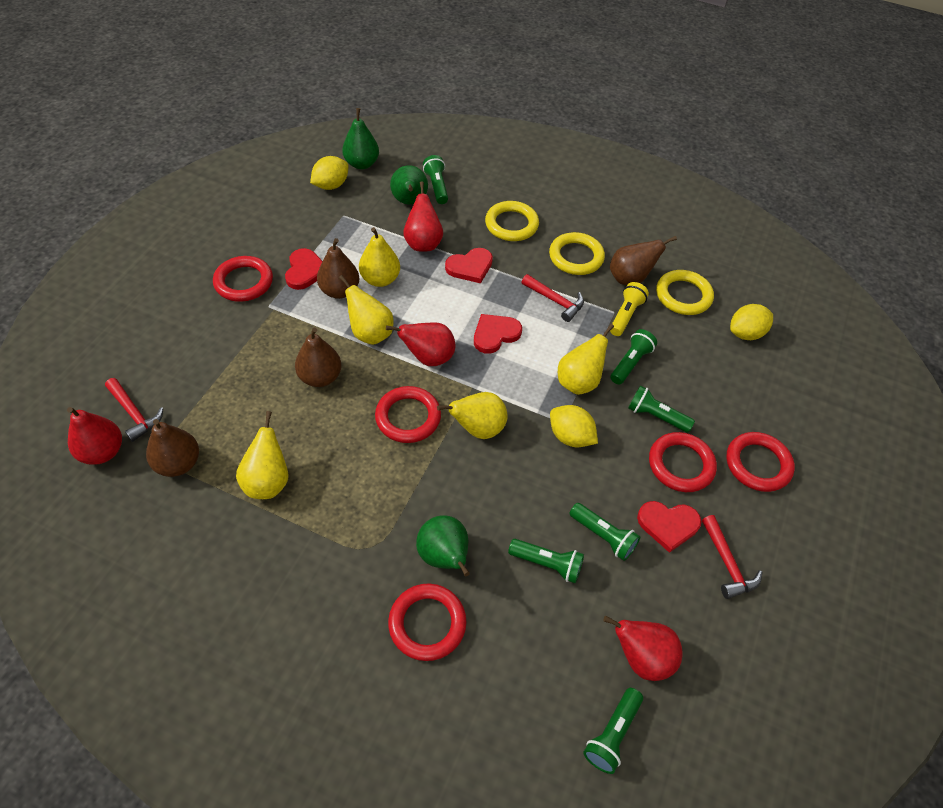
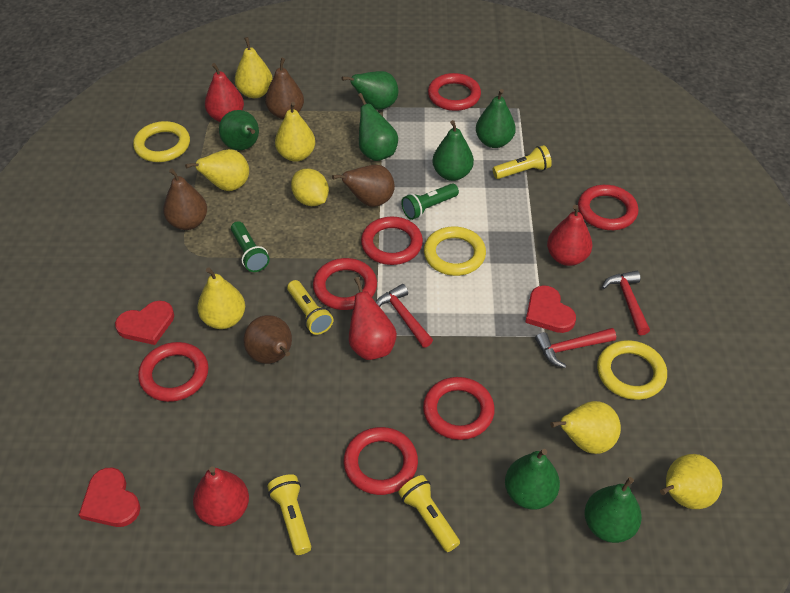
green flashlight: [423,155,448,204] [508,539,584,583] [569,503,640,561] [583,688,643,774] [610,329,657,384] [628,385,695,432] = 6 -> [231,221,269,272] [401,184,459,220] = 2
green pear: [342,108,379,169] [390,165,428,205] [416,515,470,576] = 3 -> [219,110,259,150] [342,71,398,110] [358,93,398,161] [432,120,474,181] [476,89,516,148] [505,449,560,510] [585,477,642,543] = 7
red heart: [285,248,322,290] [445,248,493,283] [474,314,522,354] [637,501,702,553] = 4 -> [79,467,140,527] [115,300,174,345] [525,285,576,333] = 3
red ring: [213,256,273,302] [375,386,441,443] [388,584,467,661] [649,432,717,492] [726,432,795,492] = 5 -> [138,342,208,402] [313,258,377,310] [344,427,418,495] [361,216,423,265] [423,377,495,440] [428,73,481,111] [578,185,638,230] = 7
yellow flashlight: [610,282,649,336] = 1 -> [267,474,311,555] [287,280,333,335] [398,475,460,552] [493,145,552,179] = 4
yellow lemon: [310,156,349,190] [550,405,598,447] [730,304,773,340] = 3 -> [291,168,329,206] = 1
yellow pear: [236,411,289,499] [339,275,394,345] [359,227,400,287] [437,392,508,439] [558,324,614,395] = 5 -> [185,149,249,191] [197,267,245,329] [235,37,273,98] [275,102,315,162] [550,401,621,454] [660,454,722,509] = 6

